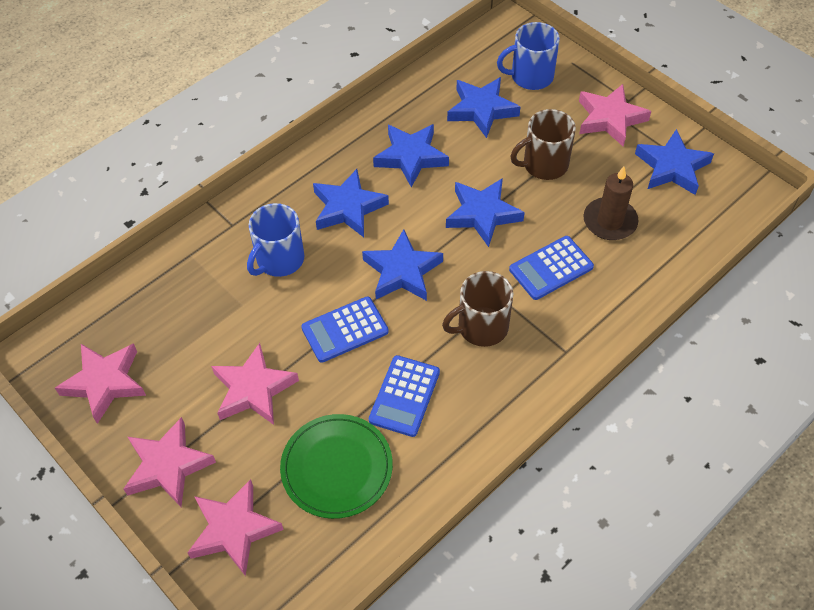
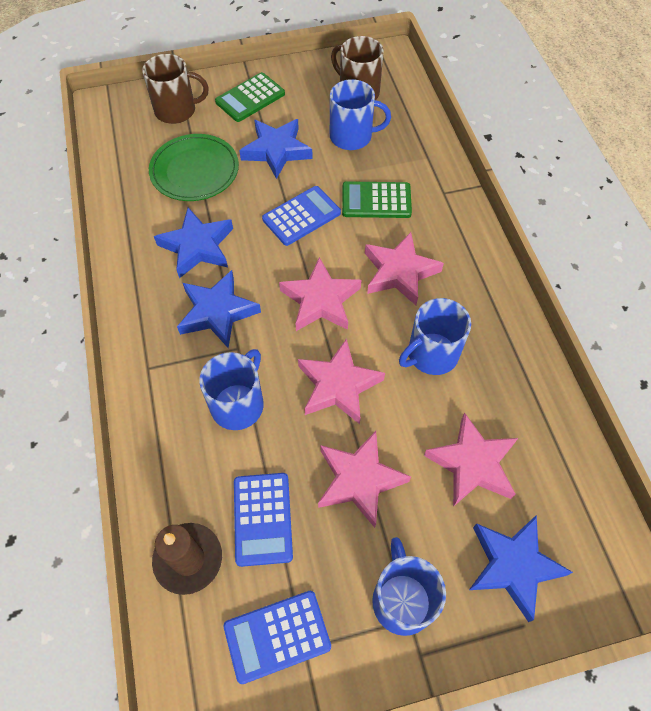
blue mug: [247,203,305,277] [497,22,560,90] = 2 -> [199,349,264,430] [330,79,391,150] [372,537,446,636] [399,298,471,375] = 4
blue star: [313,169,389,237] [362,229,443,301] [373,124,449,188] [446,178,525,247] [447,77,520,138] [635,129,714,195] = 6 -> [154,207,233,278] [177,270,261,348] [239,119,313,179] [469,515,573,622] = 4
green calculator: none = 0 -> [215,72,285,122] [342,181,412,218] = 2

